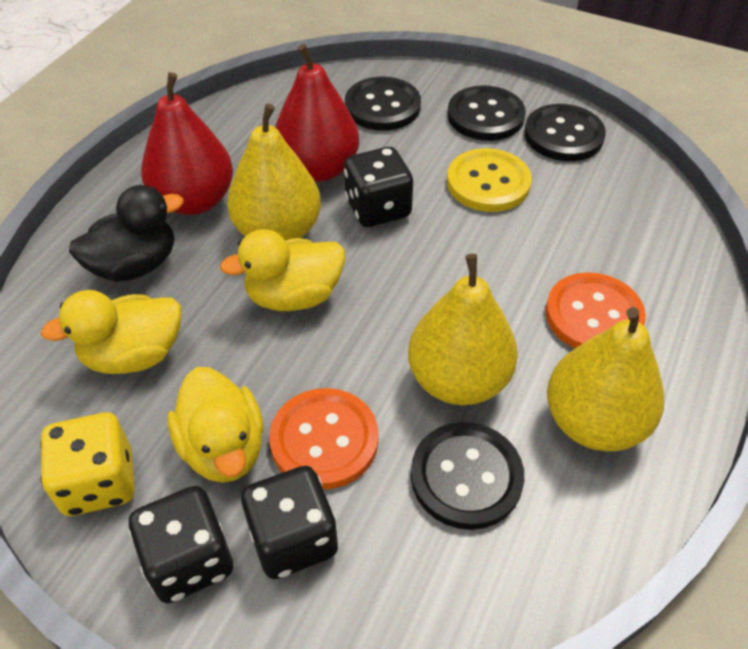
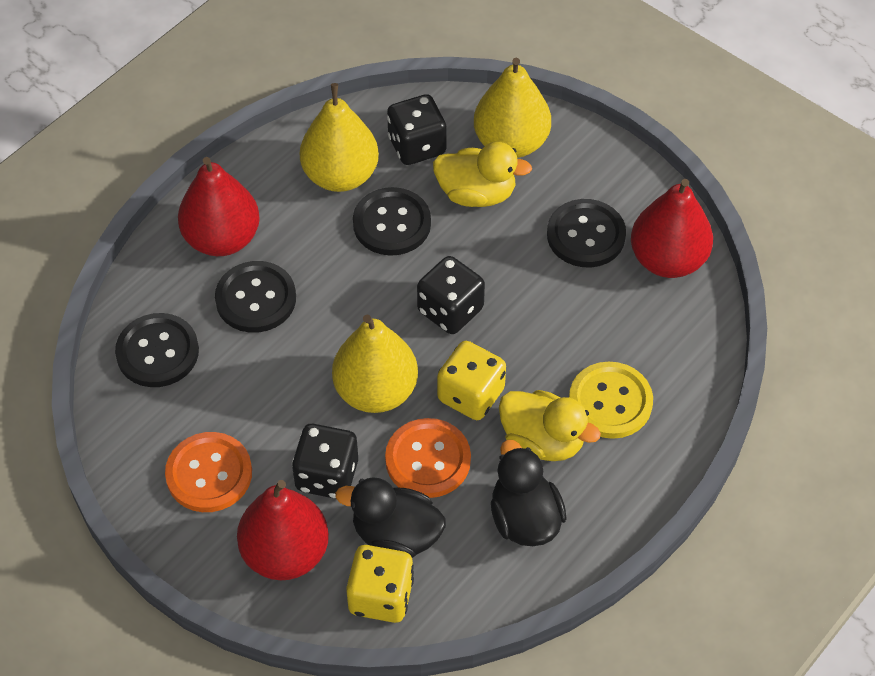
black duck: [69,185,184,282] = 1 -> [335,477,446,558] [491,440,567,546] = 2
red pear: [141,72,233,215] [275,44,359,182] = 2 -> [178,157,260,256] [237,480,329,580] [631,179,713,278] = 3
yellow dice: [40,412,135,516] = 1 -> [346,545,414,623] [437,341,506,420] = 2
yellow duck: [41,290,181,374] [168,367,264,483] [220,229,345,311] = 3 -> [433,142,532,207] [499,390,601,461] = 2

